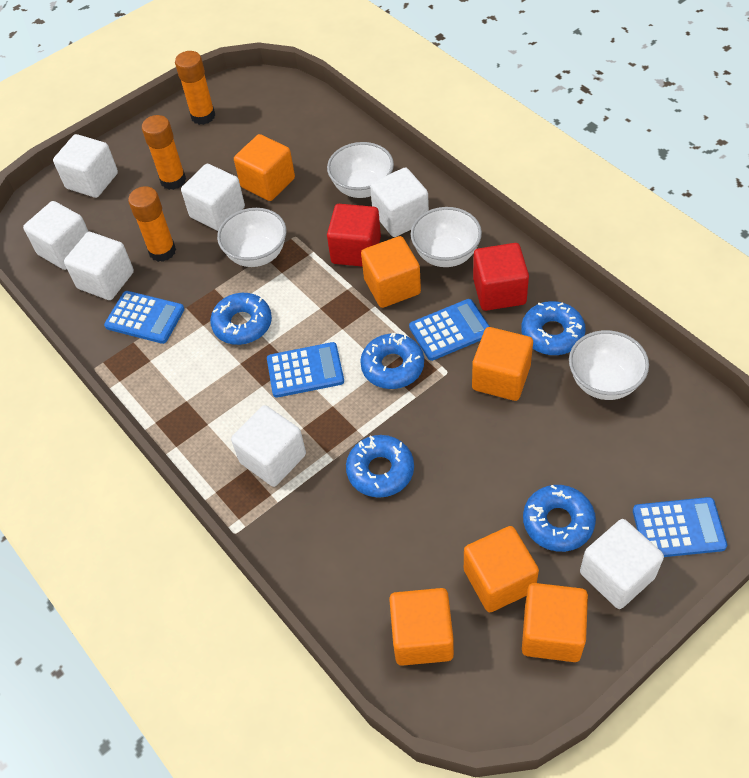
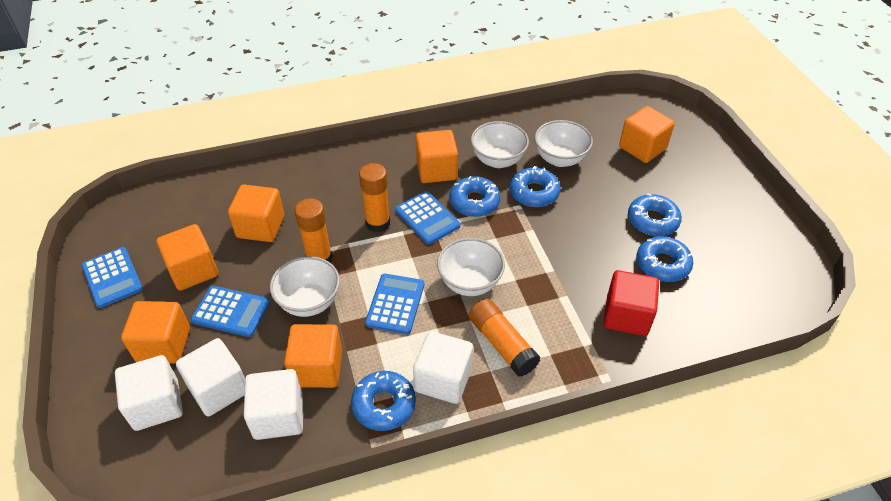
red cube: [327,204,381,267] [473,243,529,311] = 2 -> [603,270,659,336] = 1
white cube: [23,201,89,270] [53,134,118,198] [64,232,134,300] [181,164,245,231] [231,405,306,487] [370,167,429,237] [580,519,664,609] = 7 -> [115,355,183,431] [176,338,245,416] [244,369,303,440] [413,331,473,404] = 4

